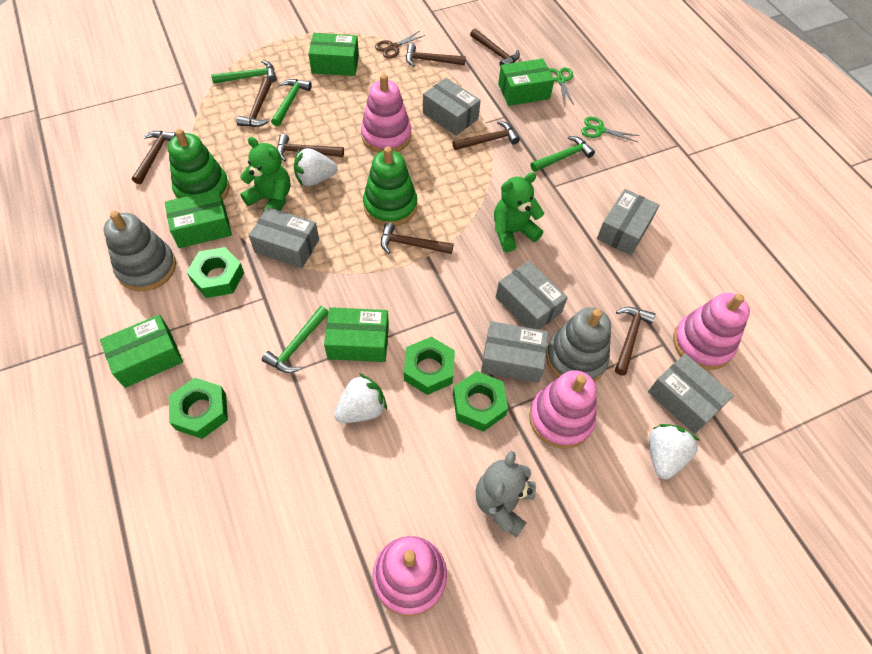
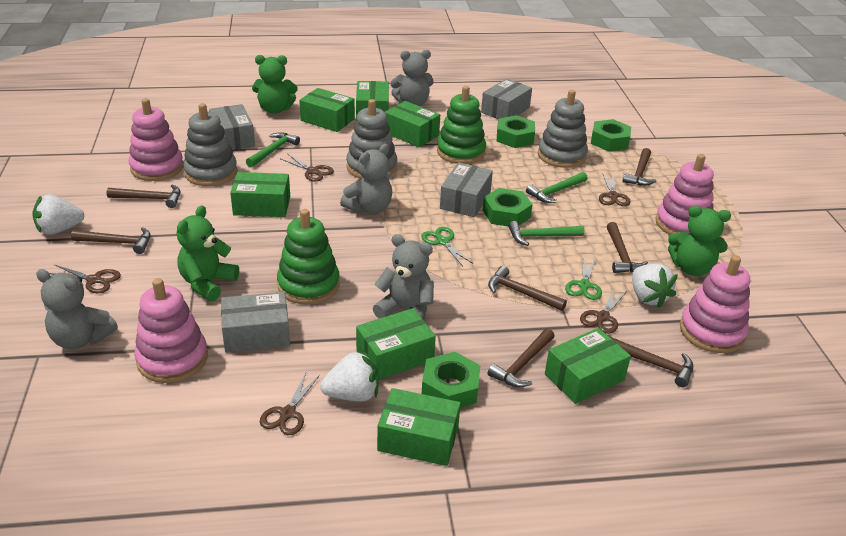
brown hammer: [132,131,176,184] [236,78,272,127] [277,134,344,161] [381,222,454,254] [406,43,466,67] [453,121,520,150] [470,28,520,67] [615,307,656,376] = 8 -> [71,227,151,254] [106,184,180,208] [488,266,567,311] [488,328,555,387] [607,222,648,273] [609,336,693,387] [622,148,656,186] = 7
brown scissors: [375,31,425,58] = 1 -> [49,265,121,293] [260,373,320,435] [281,154,334,182] [580,287,627,334] [599,173,631,206] = 5
green box: [100,315,183,388] [165,190,232,248] [308,33,359,76] [324,307,389,362] [498,59,554,106] = 5 -> [230,172,290,217] [299,88,355,132] [356,81,389,121] [356,308,436,380] [377,388,461,466] [385,101,440,147] [545,328,631,404] = 7
green hammer: [211,60,277,84] [262,306,329,373] [271,79,312,127] [531,136,595,172] = 4 -> [246,132,300,167] [508,221,585,246] [526,172,588,203] = 3
green teddy bear: [240,137,290,213] [494,172,544,252] = 2 -> [177,206,239,301] [252,55,298,114] [668,206,731,276] = 3
grey box: [249,207,319,268] [423,78,481,136] [481,321,549,383] [496,261,568,330] [597,189,659,255] [648,354,734,434] = 6 -> [209,104,255,150] [221,292,290,353] [440,162,493,217] [481,79,532,119] = 4
grey stacking toy: [103,211,176,291] [546,307,611,382] = 2 -> [183,103,238,186] [346,99,397,179] [538,90,588,168] = 3
grey teddy bear: [475,451,536,538] = 1 -> [36,269,118,349] [340,144,392,214] [373,234,434,320] [390,50,434,106] = 4

